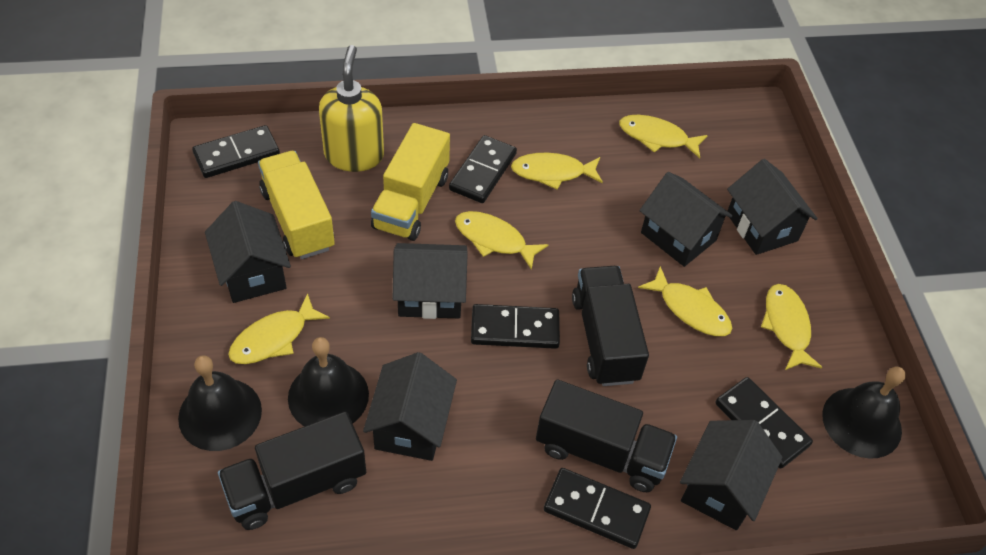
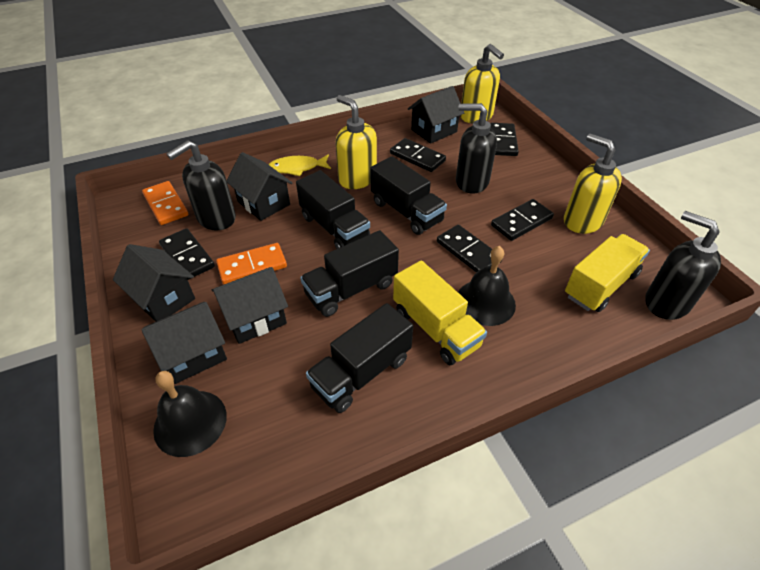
black bell: [178,355,262,451] [288,337,369,427] [822,367,906,459] = 3 -> [153,371,227,457] [458,246,516,326] = 2
black house: [205,201,291,303] [363,352,457,461] [393,243,468,319] [639,172,733,267] [680,420,782,530] [727,159,818,255] = 6 -> [113,244,195,322] [141,302,227,384] [212,267,288,344] [227,152,293,221] [408,86,464,144] = 5
black soap dispenser: none = 0 -> [167,140,236,231] [456,103,497,194] [645,211,721,320] = 3
black truck: [218,412,366,530] [536,379,677,492] [572,266,649,386] = 3 -> [296,170,370,249] [300,230,399,317] [306,303,413,413] [370,156,447,235] = 4
orange domino: none = 0 -> [142,181,188,225] [216,243,287,285] = 2
yellow fish: [228,293,330,364] [455,211,548,270] [511,153,603,190] [619,115,708,158] [638,266,732,336] [761,284,822,370] = 6 -> [268,155,331,176] = 1
yellow soap dispenser: [319,45,384,172] = 1 -> [336,95,377,189] [460,44,504,123] [564,134,622,234] = 3

